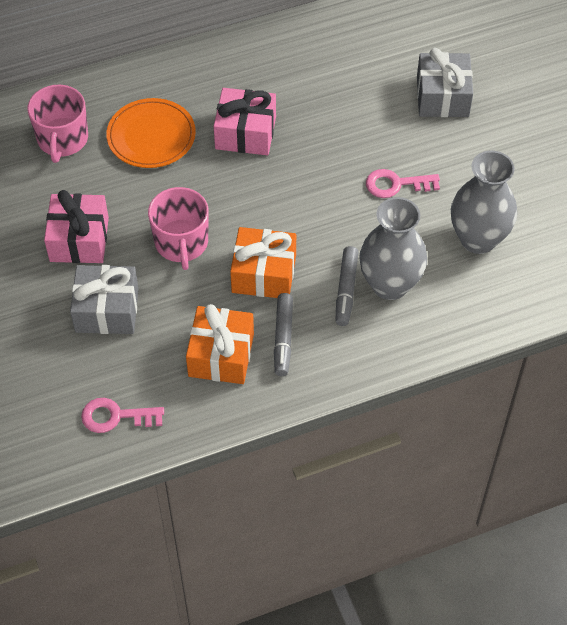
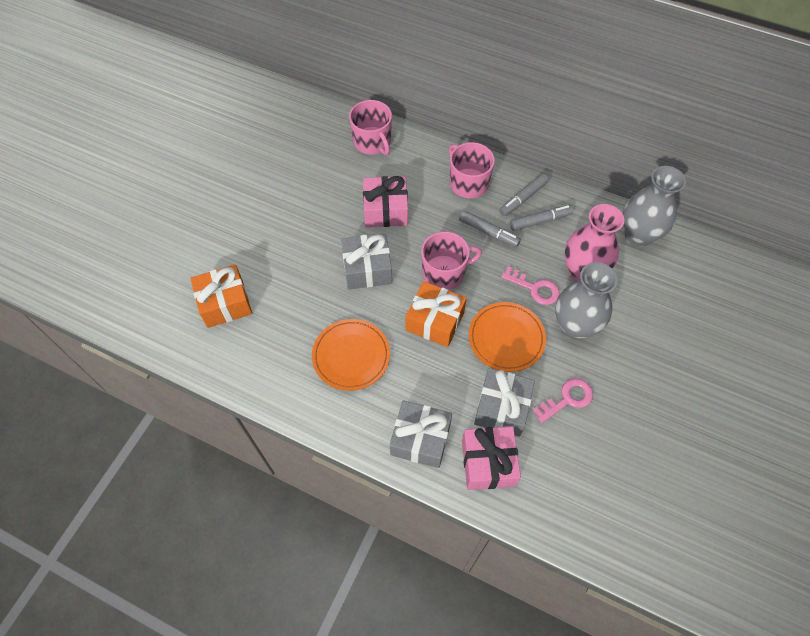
grey gift: [70,265,139,334] [417,48,473,117] = 2 -> [341,233,392,289] [390,400,452,468] [474,368,535,437] = 3
grey marker: [274,293,293,376] [335,246,358,326] = 2 -> [459,210,521,247] [500,173,549,216] [510,205,573,231] = 3
orange plate: [106,98,196,168] = 1 -> [312,319,390,391] [469,302,546,372] = 2
pink mug: [27,84,88,163] [148,187,209,270] = 2 -> [349,100,392,156] [421,231,482,290] [449,142,495,198] = 3
pink vase: none = 0 -> [564,204,624,282] = 1

